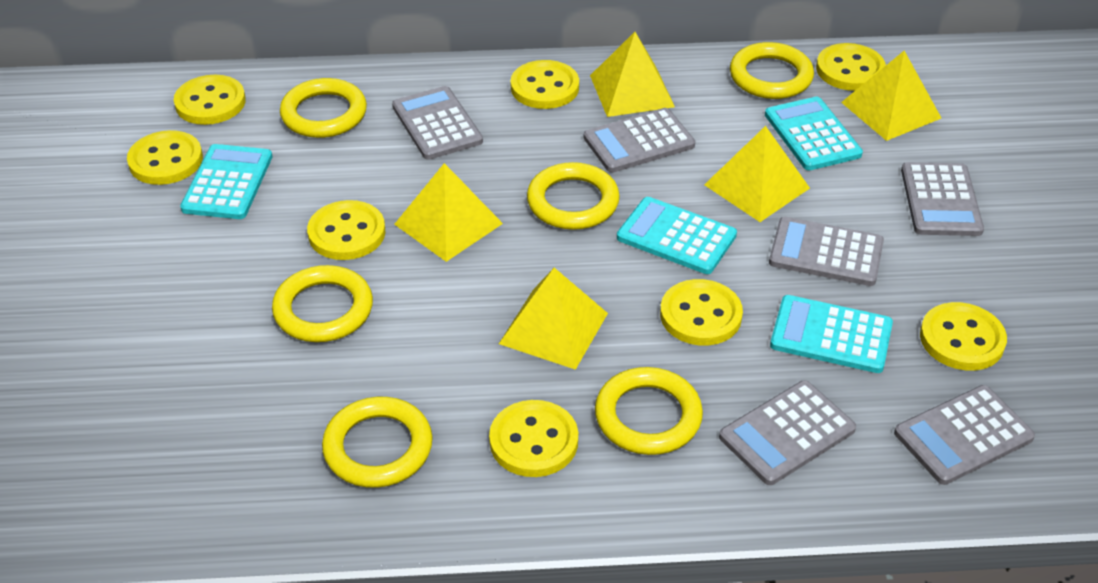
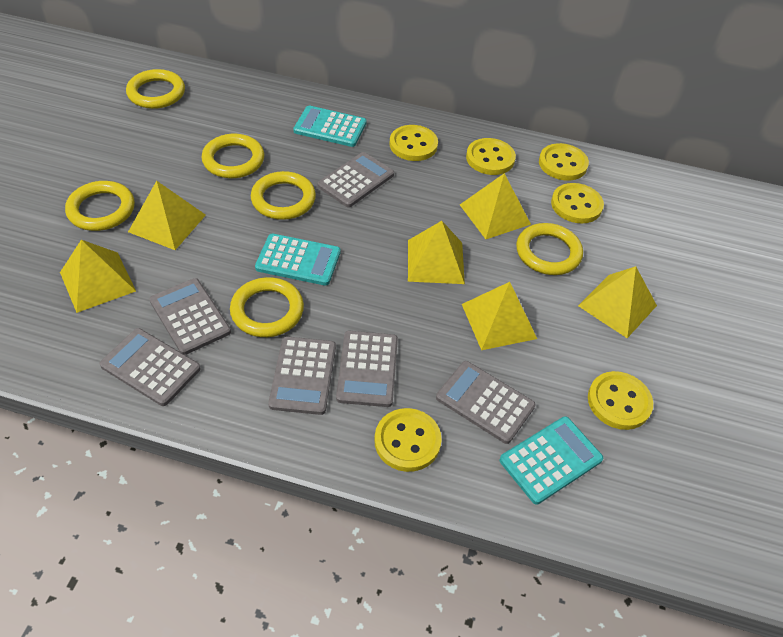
turquoise calculator: [180,144,272,219] [617,197,737,274] [765,97,863,170] [770,295,893,373] = 4 -> [255,234,341,286] [293,105,367,147] [499,416,603,504] = 3
yellow button: [127,130,203,185] [174,75,246,125] [307,200,386,260] [489,400,578,477] [511,60,579,109] [660,279,743,346] [816,43,886,91] [920,302,1007,371] = 8 -> [374,408,442,472] [390,125,438,161] [466,138,516,175] [539,143,589,181] [551,183,604,224] [588,371,653,430] = 6
yellow pyramid: [394,163,503,262] [499,268,608,370] [590,32,675,117] [704,126,810,222] [841,51,941,141] = 5 -> [60,240,136,313] [128,181,206,250] [408,221,465,284] [460,173,531,239] [462,282,537,350] [578,266,657,338] = 6

